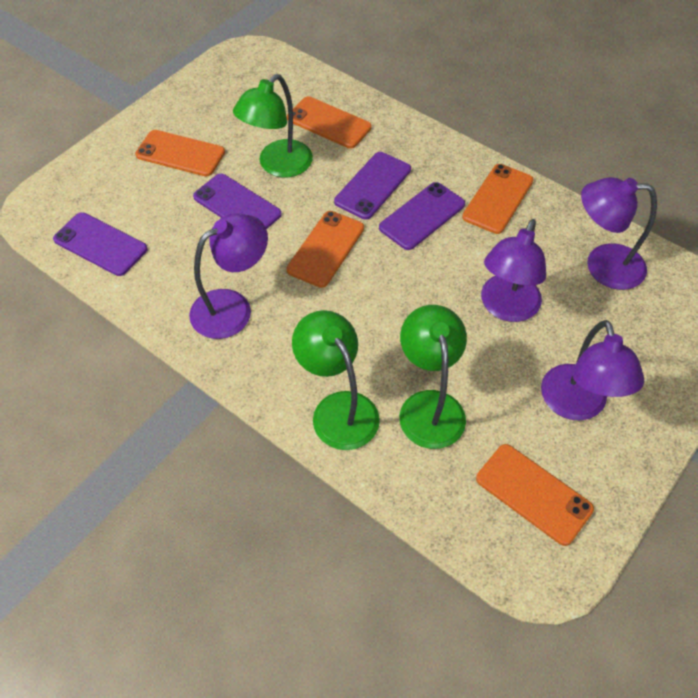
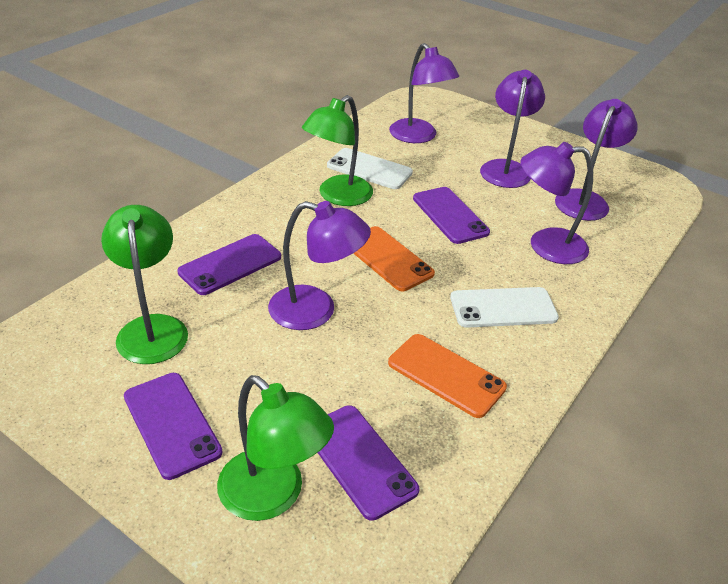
orange phone: [135,130,225,177] [286,211,364,288] [287,96,372,149] [462,164,534,234] [476,444,594,546] = 5 -> [353,226,435,291] [388,334,507,418] = 2
purple lamp: [189,213,268,339] [481,219,546,322] [541,320,644,420] [581,177,657,290] = 4 -> [268,201,371,330] [389,43,459,143] [480,70,545,188] [520,142,593,264] [555,99,638,221] = 5
white phone: none = 0 -> [327,148,413,189] [450,287,559,328] = 2

